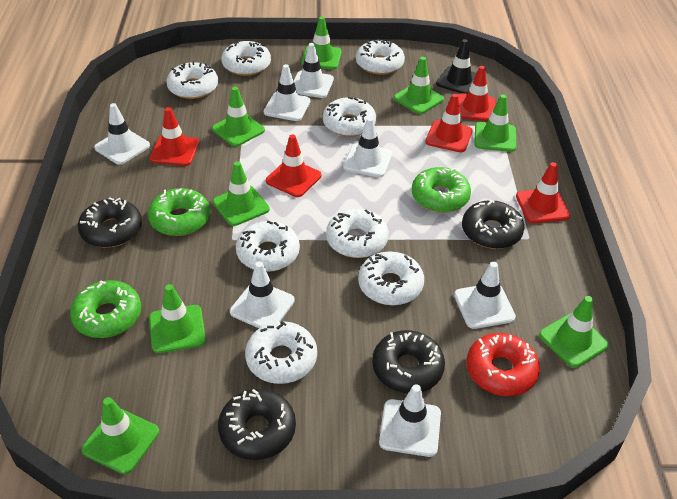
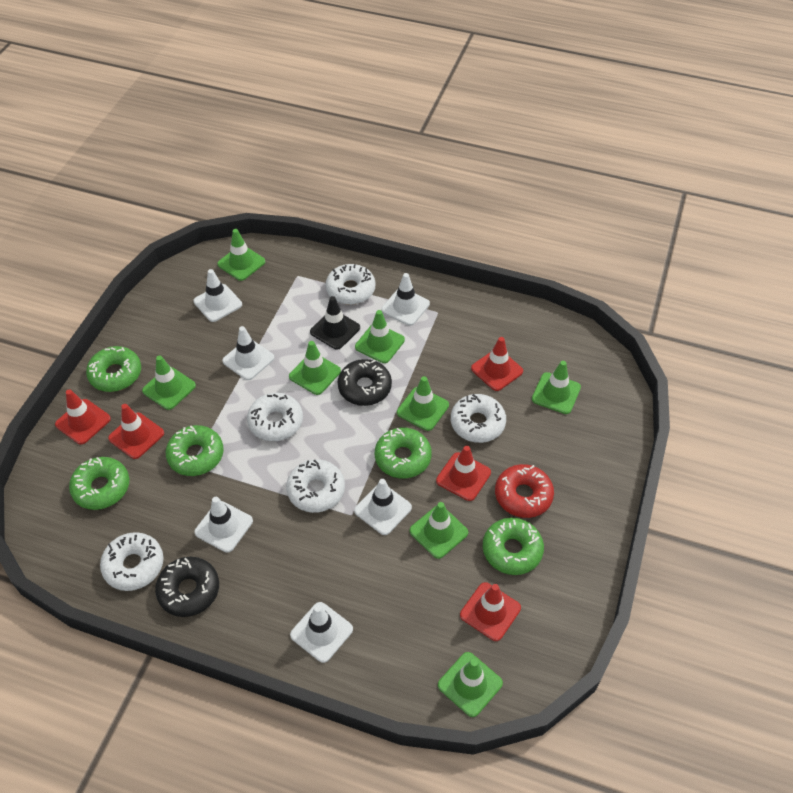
black donut: [78,197,142,248] [218,389,296,460] [372,330,445,393] [462,199,524,249] = 4 -> [155,557,219,617] [338,359,392,406] = 2
green donut: [70,280,141,338] [148,188,210,236] [412,167,471,212] = 3 -> [69,457,129,510] [86,346,141,392] [166,425,224,476] [375,428,432,478] [483,518,544,575] = 5
white donut: [166,61,218,99] [221,41,271,76] [236,221,300,272] [245,321,317,384] [323,97,376,137] [326,209,389,258] [356,39,405,75] [358,251,424,305] = 8 -> [100,532,164,591] [247,393,303,441] [286,459,345,513] [326,264,375,305] [451,394,506,443] = 5
white traffic cone: [94,103,150,165] [230,261,295,328] [264,64,310,121] [294,43,334,98] [343,117,392,177] [379,384,441,457] [454,262,516,329] = 7 -> [193,269,242,322] [194,497,253,553] [222,326,274,380] [290,602,353,663] [354,479,412,535] [381,273,430,326] = 6

